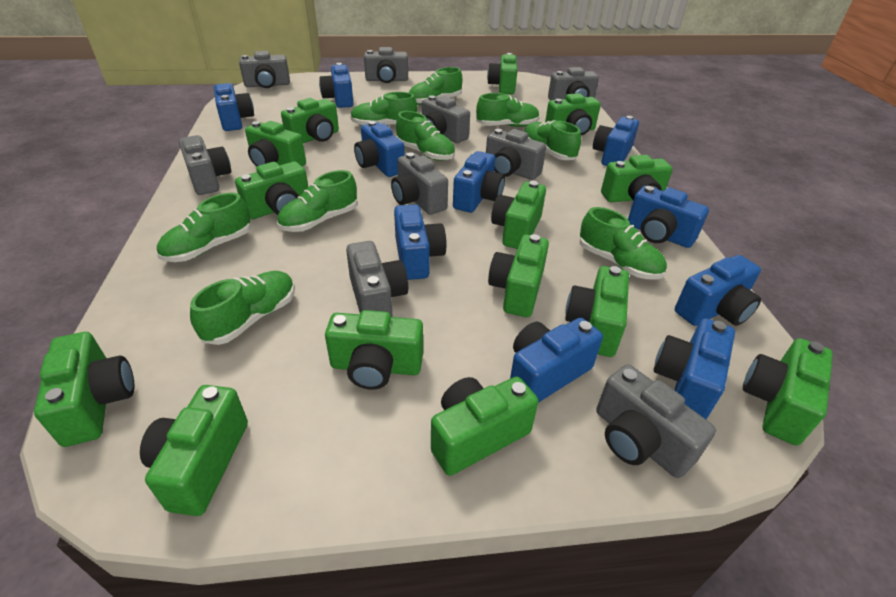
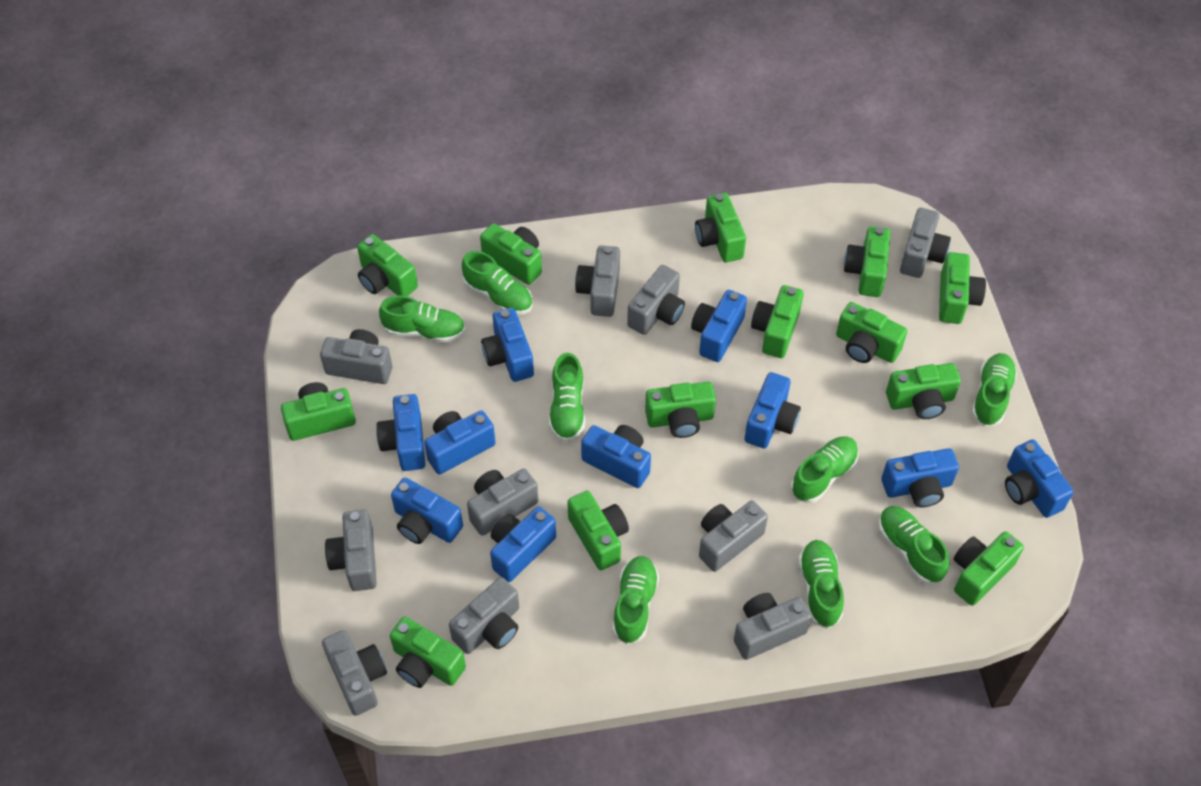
green camera: [34,332,134,447] [140,385,248,516] [235,162,308,219] [245,121,306,166] [281,98,339,143] [325,310,423,390] [431,377,538,476] [487,53,517,94] [488,234,549,317] [491,181,546,249] [545,93,601,135] [565,266,629,357] [601,155,673,202] [743,338,833,446] = 14 -> [281,382,356,441] [357,234,418,296] [390,617,466,688] [480,223,542,285] [567,491,629,570] [645,382,716,438] [695,193,746,262] [751,285,804,358] [836,302,907,363] [844,226,890,297] [886,363,961,419] [939,252,986,324] [954,531,1024,606] = 13
green shoe: [157,193,251,262] [190,271,295,345] [277,170,357,232] [350,92,417,125] [396,111,455,161] [409,67,462,105] [476,93,540,127] [524,120,581,160] [579,207,667,280] = 9 -> [379,296,465,343] [462,251,533,315] [549,353,585,442] [612,556,659,644] [791,436,859,503] [798,540,844,629] [878,506,949,584] [972,353,1017,427] = 8
grey camera: [179,135,231,195] [239,51,290,88] [346,241,408,317] [364,47,408,83] [391,152,448,215] [422,95,470,143] [486,129,546,180] [548,67,599,101] [596,364,716,478] = 9 -> [320,329,393,384] [322,630,387,716] [325,510,377,591] [449,577,519,654] [467,468,538,536] [575,245,620,317] [627,265,685,335] [699,501,768,572] [734,593,812,660] [900,208,951,278] = 10

